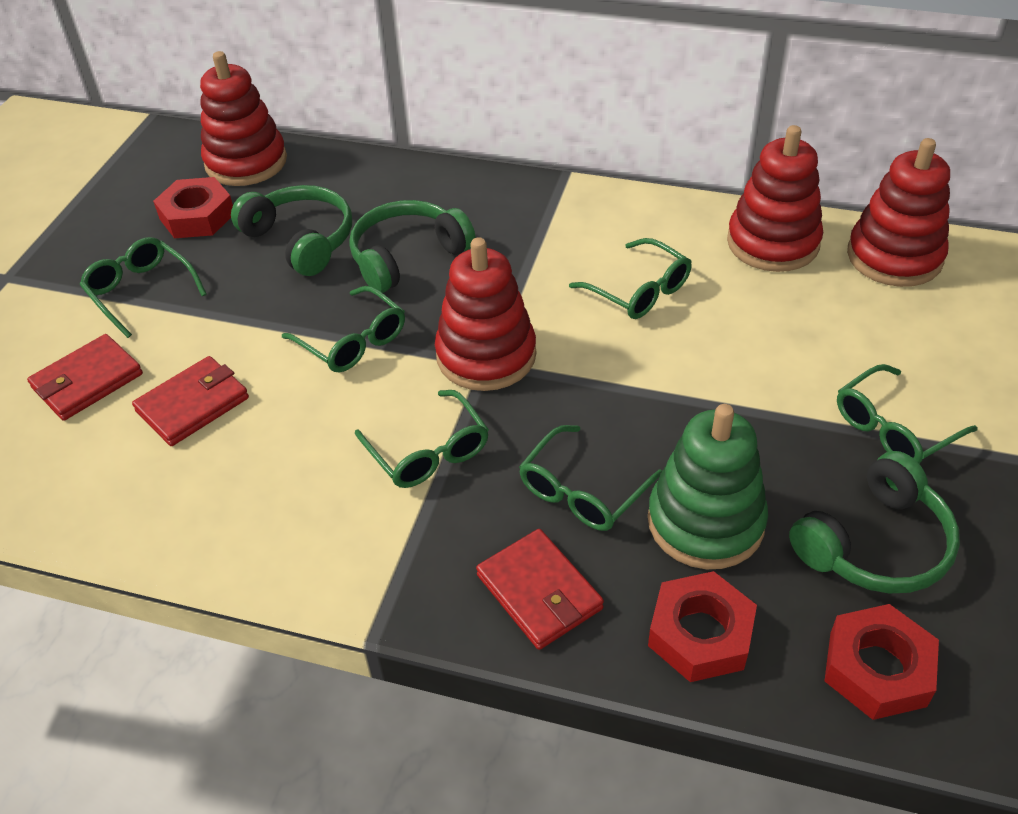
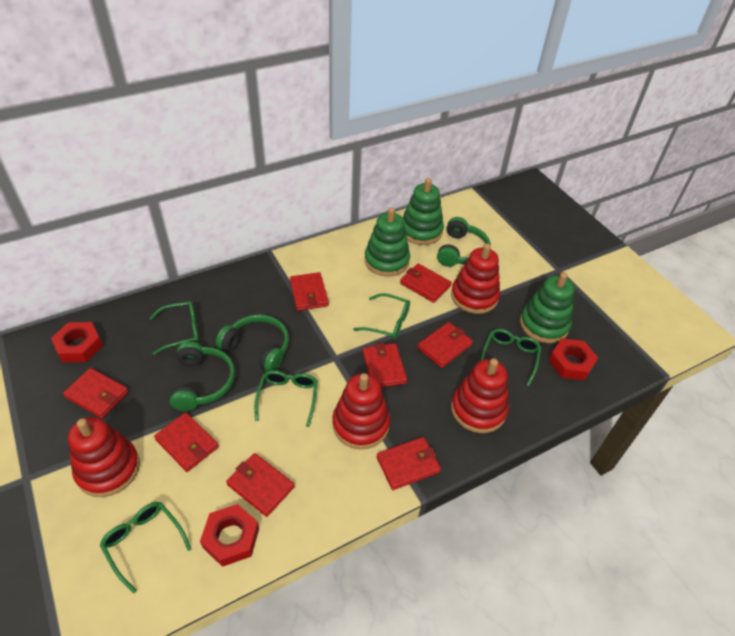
green glasses: [80,237,207,338] [282,286,405,372] [355,390,489,488] [519,425,662,531] [569,238,692,319] [837,364,978,464] = 6 -> [100,502,191,593] [149,301,199,355] [254,370,318,427] [353,293,410,340] [481,329,541,386] = 5
green stacking toy: [648,404,768,569] = 1 -> [364,207,410,277] [402,178,444,245] [520,272,574,343] = 3
red wallet: [27,334,143,421] [132,356,249,446] [476,529,604,650] = 3 -> [63,368,129,418] [154,412,219,472] [226,453,295,517] [290,272,329,311] [363,343,407,388] [377,437,441,490] [400,263,452,303] [418,322,473,368] = 8

